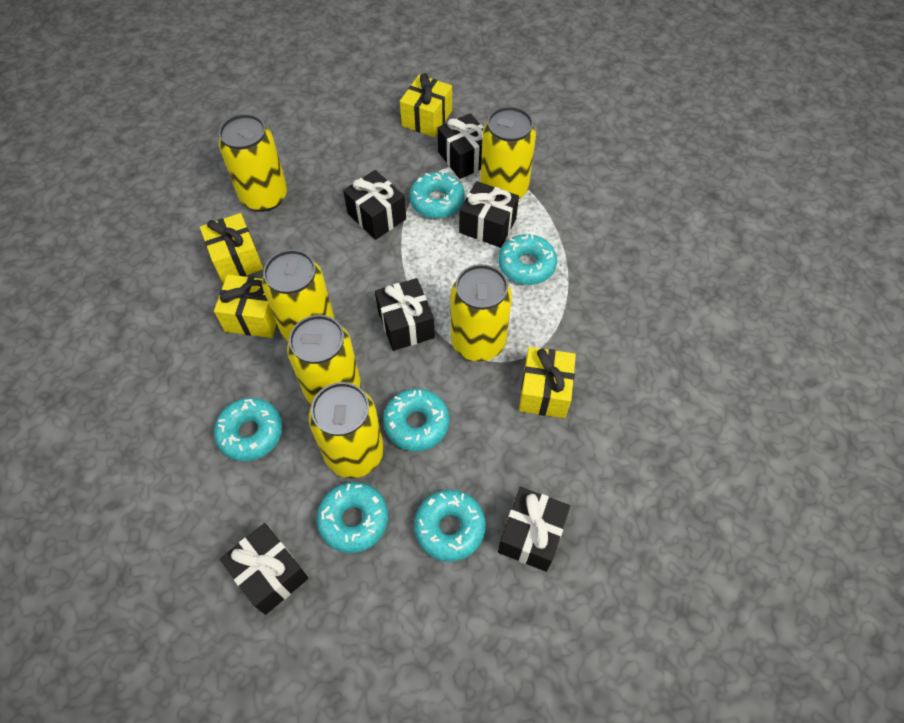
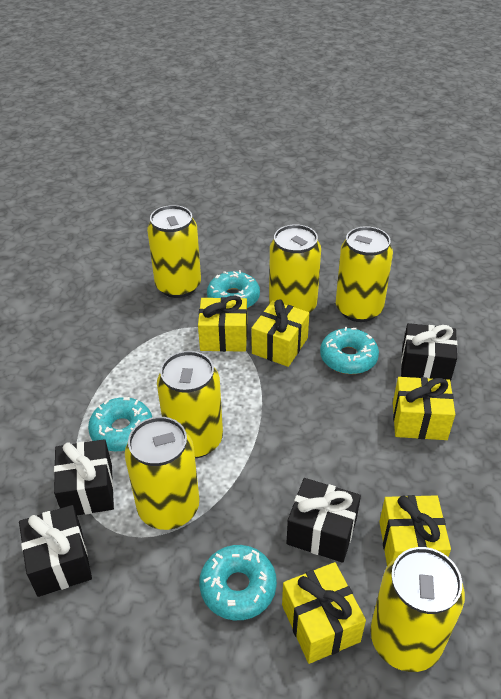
black gift: [220,523,309,615] [343,170,406,240] [375,278,435,351] [438,113,484,179] [459,181,519,248] [498,487,570,572] = 6 -> [19,505,92,597] [54,439,114,515] [286,478,361,563] [401,323,457,382] = 4
turquoise donut: [214,398,283,461] [317,482,388,553] [383,389,449,451] [409,171,465,219] [414,490,486,562] [498,234,557,285] = 6 -> [88,397,152,451] [199,545,277,620] [207,270,260,308] [320,327,379,374] = 4
yellow gift: [200,213,263,284] [214,275,277,338] [400,73,452,137] [519,347,576,418] = 4 -> [198,296,247,352] [251,299,309,367] [282,562,366,664] [379,495,451,566] [393,377,455,440] = 5

